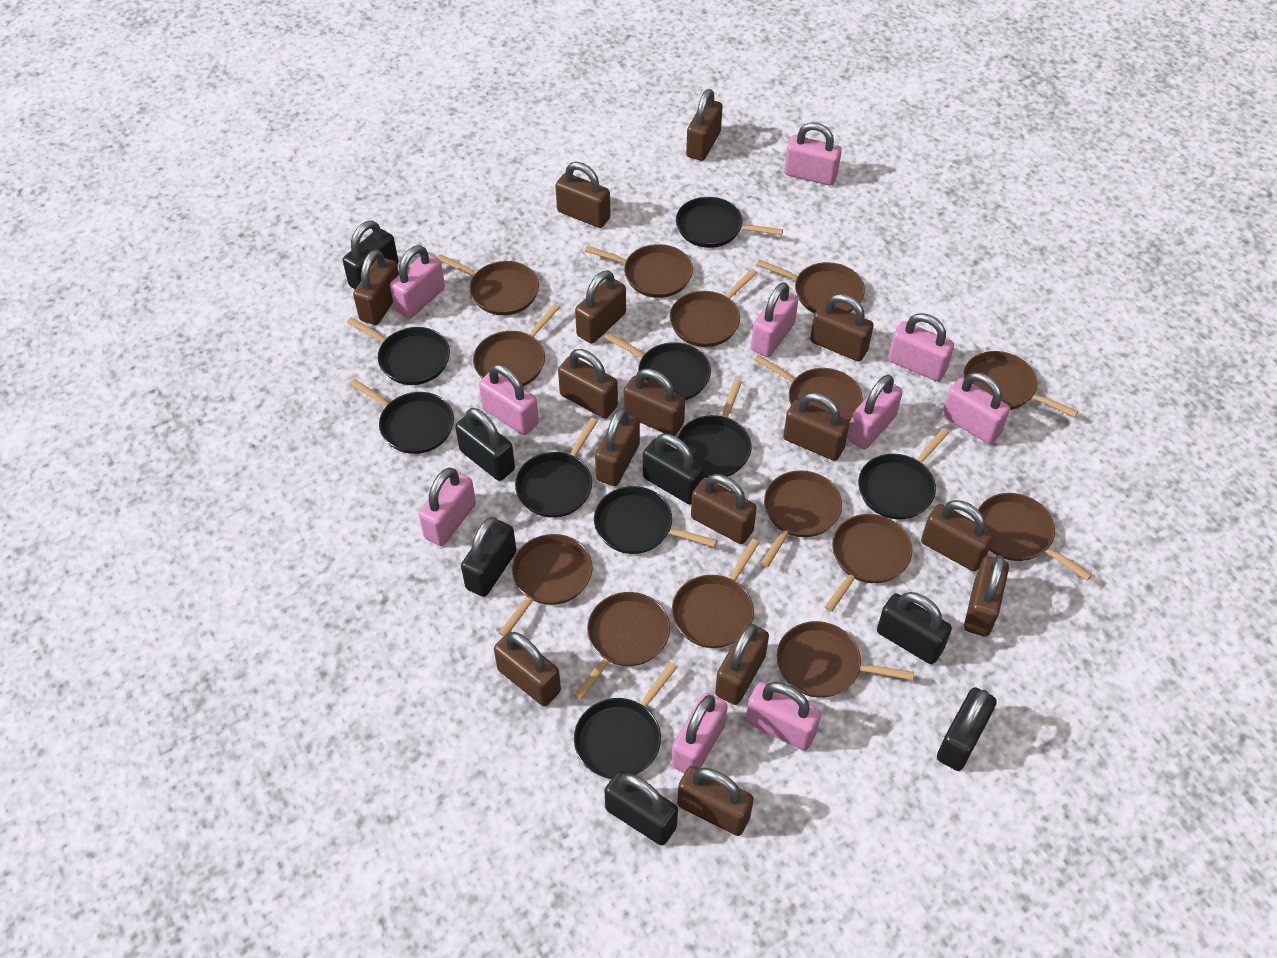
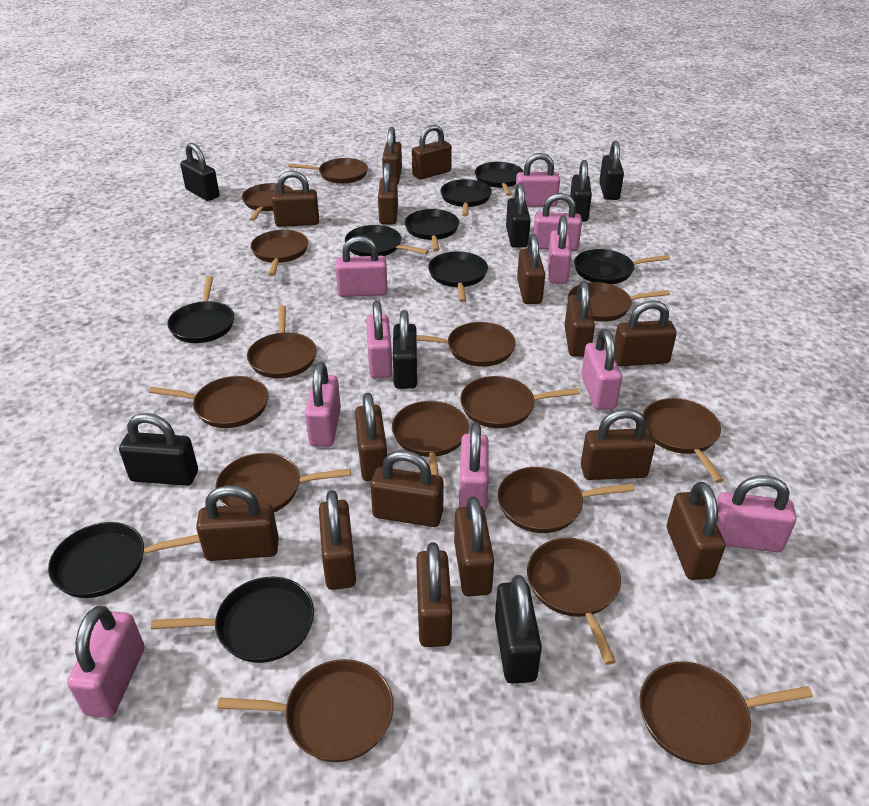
brown pan: [437,254,539,315] [473,304,560,386] [499,534,593,636] [574,592,670,700] [585,244,693,298] [670,269,757,347] [672,539,760,648] [754,355,863,421] [756,260,865,313] [761,470,842,567] [777,621,914,698] [825,514,912,612] [963,351,1078,417] [978,493,1092,580] = 14 -> [149,376,268,428] [215,453,351,512] [217,659,394,762] [242,183,293,221] [247,305,317,378] [251,230,308,276] [288,158,368,184] [392,401,469,476] [416,322,516,367] [460,376,580,428] [498,467,635,533] [527,538,621,665] [568,282,670,322] [639,662,813,765] [643,398,724,483] = 15

